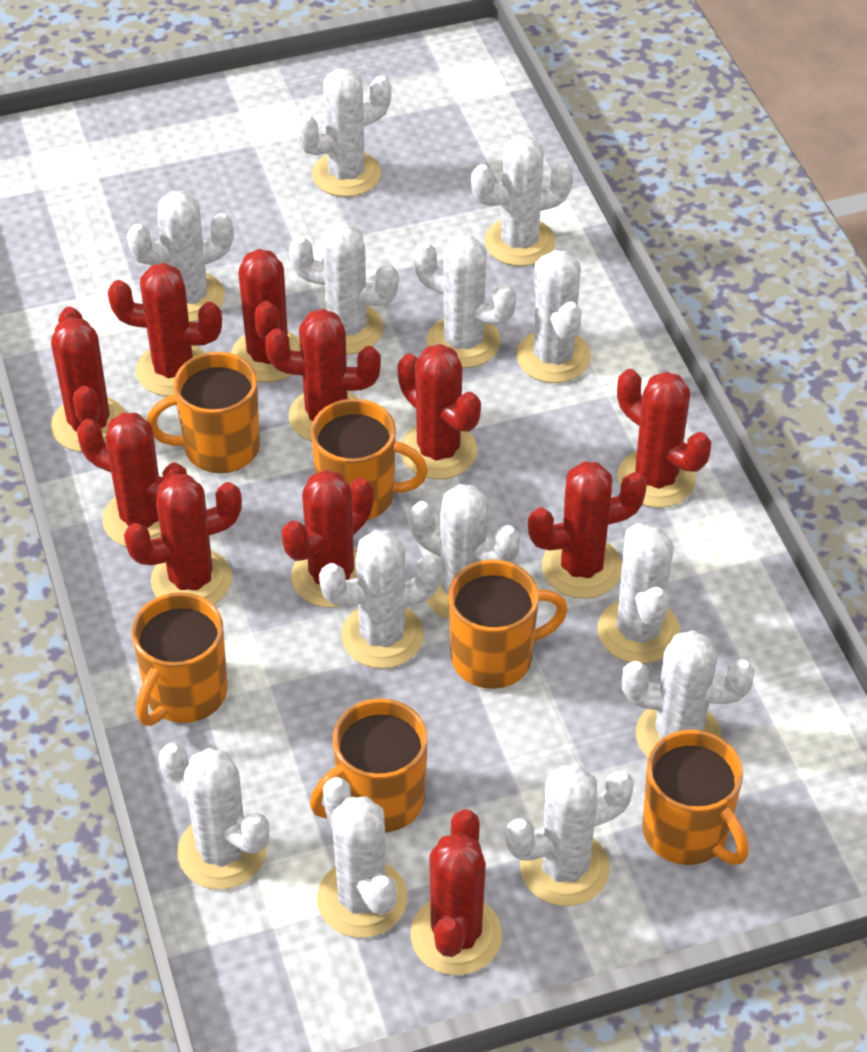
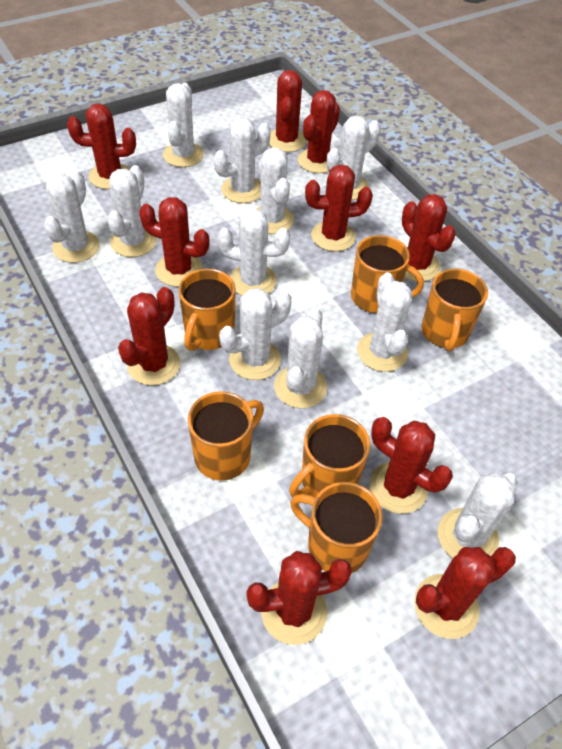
red cactus: [51,306,126,452] [77,412,187,547] [108,263,222,396] [124,474,242,605] [231,249,300,382] [265,309,381,441] [281,470,373,608] [398,344,481,479] [411,809,502,975] [528,461,647,599] [617,369,711,508] = 11 -> [67,104,136,189] [118,287,180,385] [139,197,210,287] [246,551,352,645] [269,70,306,152] [298,90,340,173] [305,164,373,251] [369,417,453,514] [402,194,456,281] [414,547,516,639] = 10
white cactus: [127,191,234,322] [159,743,269,889] [289,222,399,355] [296,68,391,197] [317,777,408,938] [319,530,442,669] [410,484,520,619] [414,235,516,368] [471,136,573,266] [506,765,634,906] [516,250,591,383] [598,523,680,664] [622,630,754,758] = 13 -> [44,170,100,263] [107,165,156,257] [163,83,204,167] [214,118,270,203] [217,209,290,296] [219,288,292,380] [256,148,294,234] [274,307,327,408] [327,116,381,200] [357,272,412,372] [438,472,518,558] = 11

